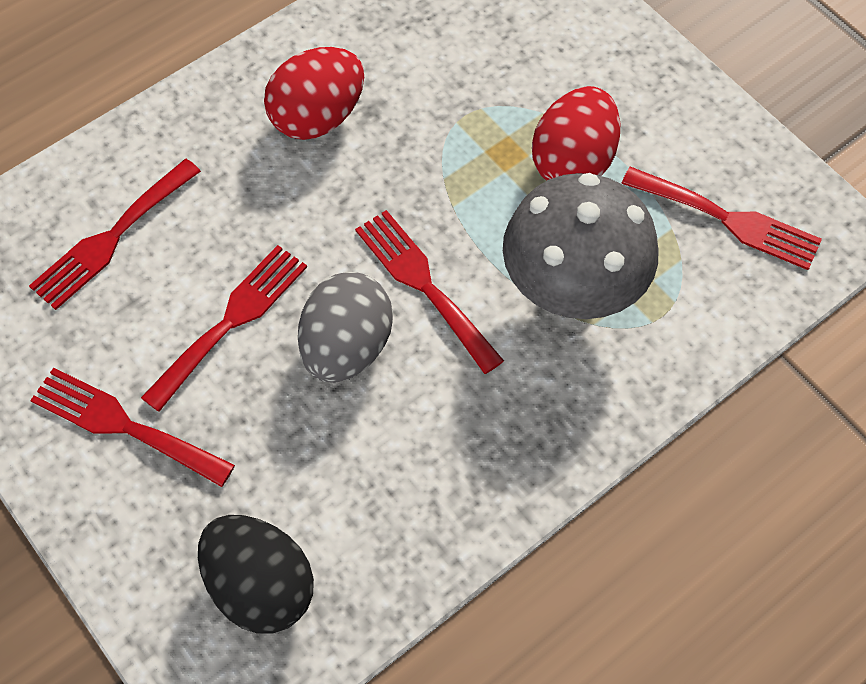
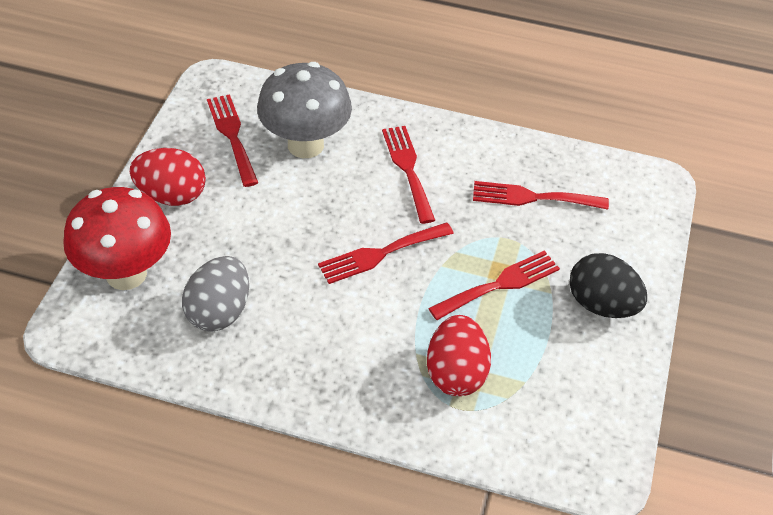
red mushroom: none = 0 -> [63,187,171,290] = 1

